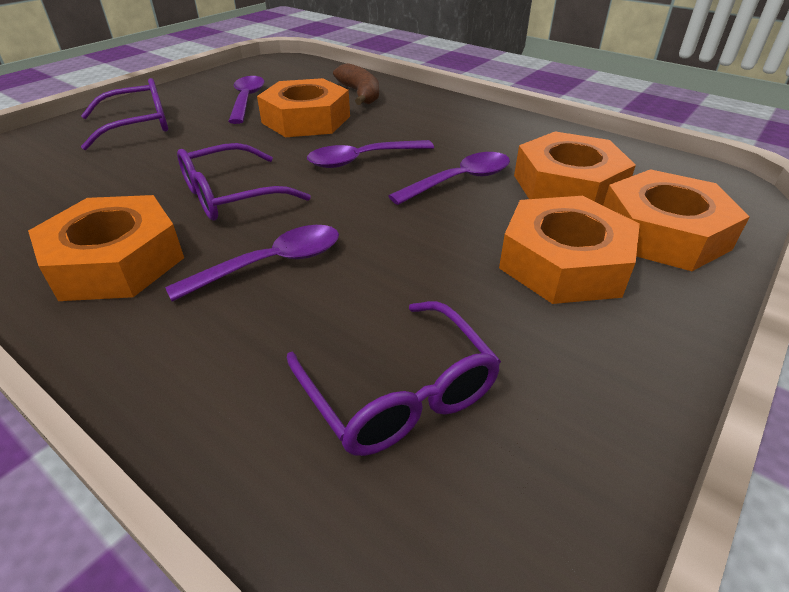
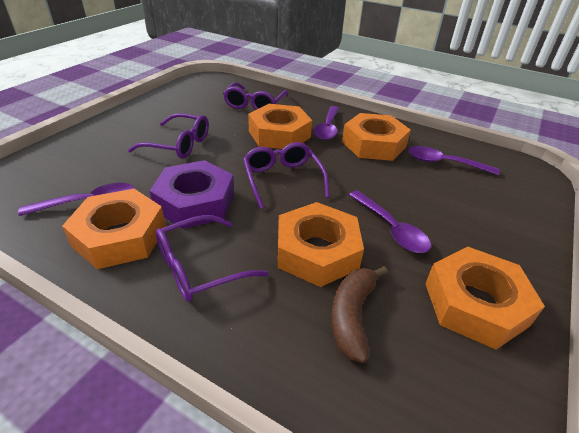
purple glasses: [81,78,168,150] [177,143,311,221] [287,301,501,456] = 3 -> [128,113,209,159] [156,215,269,302] [223,82,288,110] [243,142,330,209] = 4
purple nut: none = 0 -> [150,160,234,229] = 1

